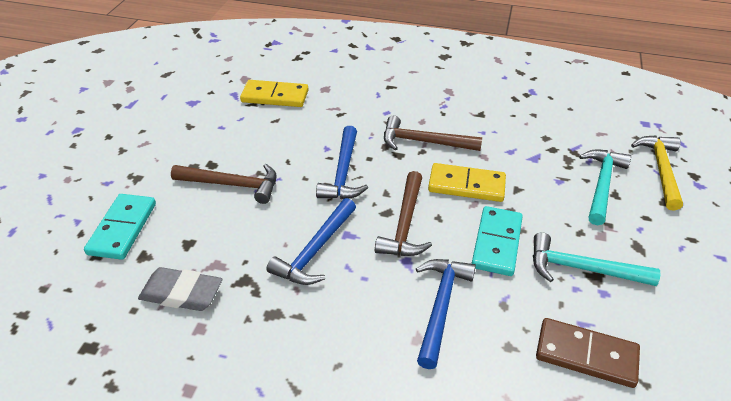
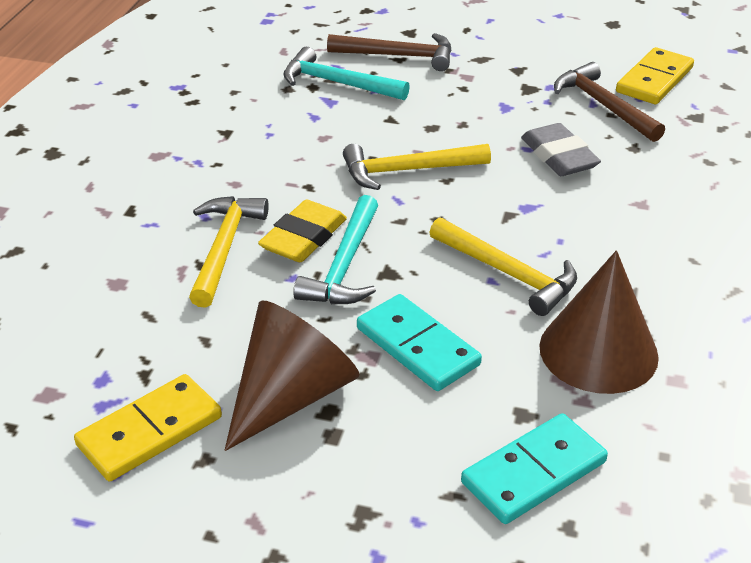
blue hammer: [267,198,356,285] [316,126,368,199] [416,259,476,369] = 3 -> none = 0
brown cone: none = 0 -> [225,300,360,451] [539,250,659,394] = 2
brown domino: [536,318,640,388] = 1 -> none = 0
brown hammer: [171,164,277,204] [375,171,432,256] [384,116,482,151] = 3 -> [327,33,452,71] [554,62,665,142] = 2
yellow eraser: none = 0 -> [258,200,347,262] = 1
yellow hammer: [631,135,683,211] = 1 -> [189,196,269,308] [343,144,491,190] [429,217,577,316] = 3

